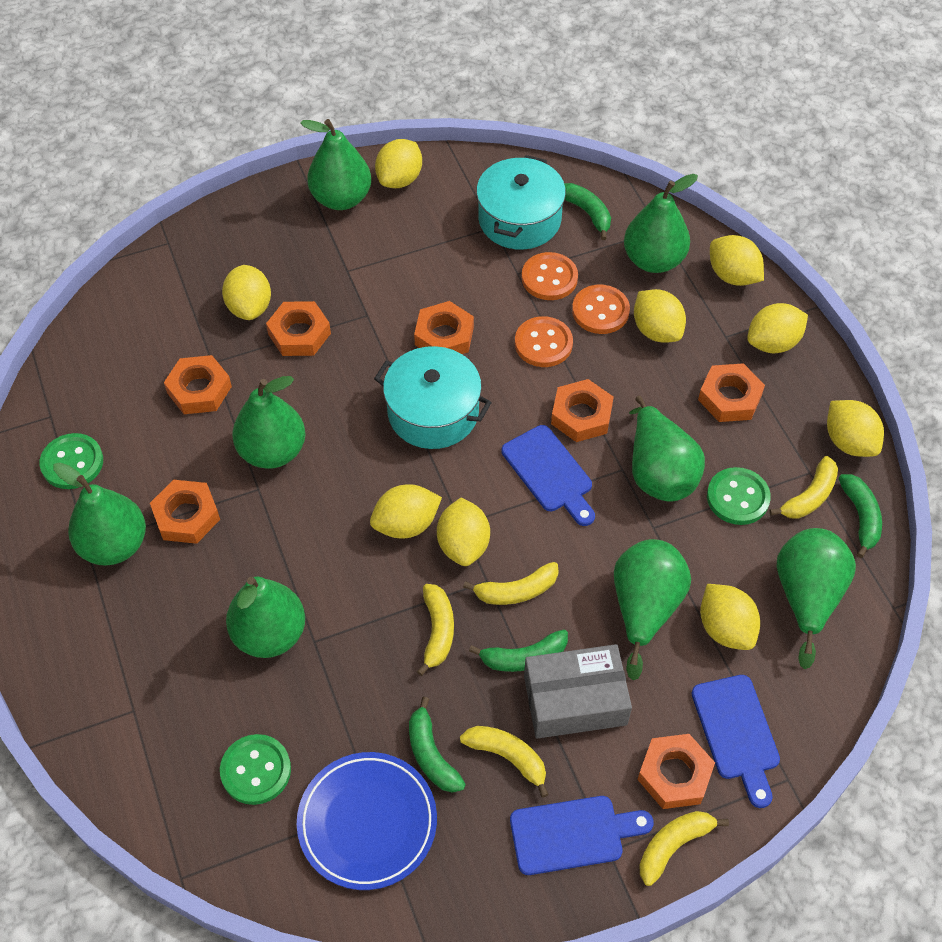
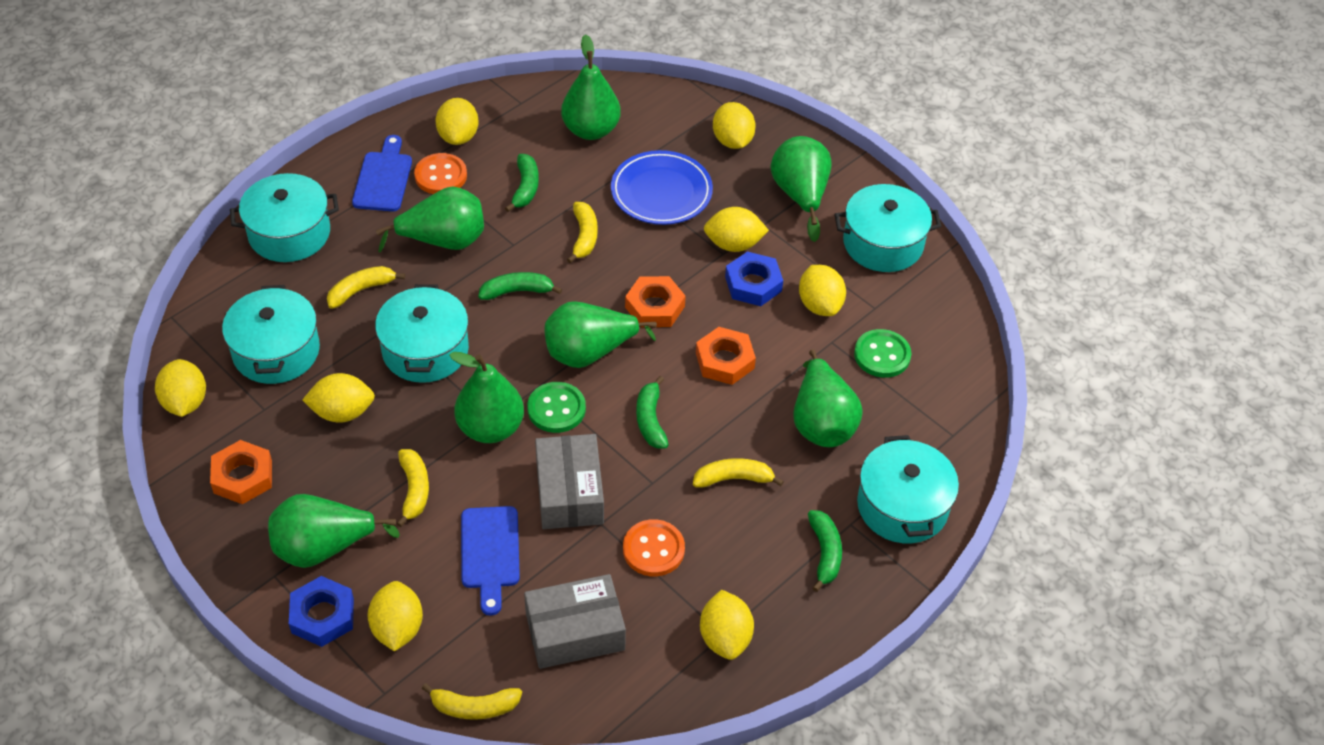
blue cutting board: [502,425,595,526] [510,796,654,875] [692,675,780,808] = 3 -> [352,135,412,211] [461,506,520,616] = 2
blue nut: none = 0 -> [289,576,354,647] [725,251,783,306] = 2
green button: [39,433,103,489] [220,734,291,805] [707,467,771,525] = 3 -> [527,382,586,433] [854,329,911,378] = 2
green pear: [54,462,146,565] [226,576,305,658] [232,376,305,469] [300,119,371,210] [614,539,691,680] [624,174,698,273] [629,396,705,502] [777,528,856,669] = 8 -> [268,494,400,568] [376,187,484,253] [449,352,524,443] [544,301,657,368] [561,34,621,140] [771,136,832,242] [793,349,863,447] = 7
grey box: [524,644,632,739] = 1 -> [524,574,626,669] [535,434,604,529] = 2
orange button: [515,316,573,367] [522,252,578,300] [572,285,630,334] = 3 -> [414,153,467,194] [623,519,685,576] = 2
orange nut: [150,480,220,544] [164,355,232,414] [266,301,331,356] [414,301,474,354] [551,379,614,442] [637,734,715,809] [698,363,765,422] = 7 -> [210,440,272,504] [625,276,686,327] [696,327,756,385] = 3
turquoise pot: [374,346,492,449] [476,155,566,249] = 2 -> [222,285,320,384] [230,173,339,262] [375,284,469,383] [834,184,941,272] [857,435,959,543] = 5
yellow lemon: [222,265,271,320] [370,484,442,539] [375,139,422,188] [437,498,490,566] [634,289,686,343] [700,584,760,650] [710,235,764,286] [747,303,808,353] [827,400,884,457] = 9 -> [155,359,206,417] [303,373,375,423] [367,581,423,651] [435,98,479,145] [700,590,754,660] [704,207,769,252] [713,102,756,149] [799,265,846,316] = 8

